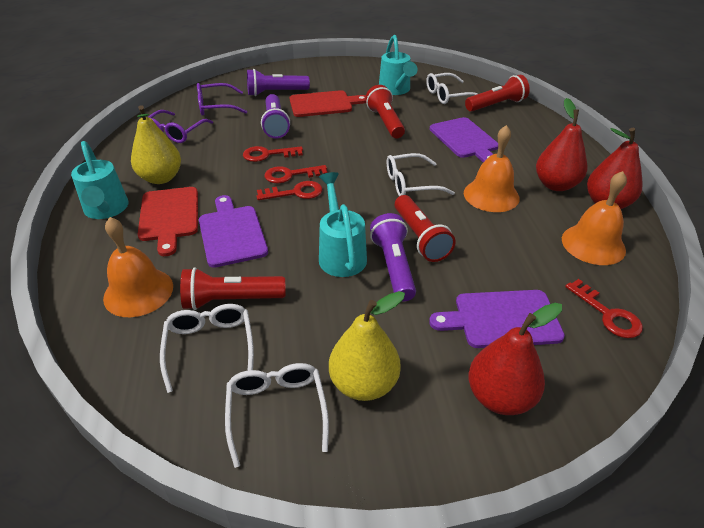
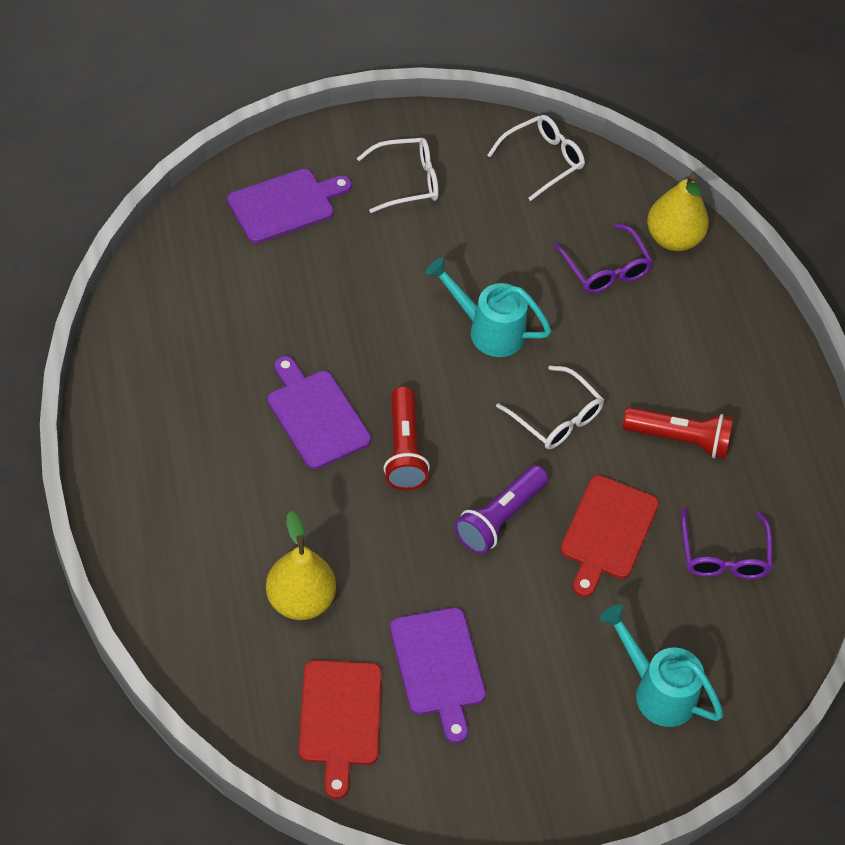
orange bell: [103,217,173,317] [464,125,520,212] [562,171,627,265] = 3 -> none = 0
purple flashlight: [247,69,310,96] [261,94,290,138] [370,213,416,301] = 3 -> [454,465,548,554] = 1
red flashlight: [180,267,285,310] [365,85,405,139] [395,195,456,262] [465,75,530,112] = 4 -> [384,387,430,490] [622,407,734,459] = 2
red key: [243,146,303,162] [257,181,322,200] [265,165,328,183] [565,279,643,338] = 4 -> none = 0
red pear: [468,303,562,415] [536,98,587,191] [587,128,643,209] = 3 -> none = 0
turquoise watering can: [71,141,129,219] [319,172,367,277] [379,35,417,95] = 3 -> [425,257,551,357] [600,604,723,727] = 2
white glasses: [160,304,254,393] [225,363,329,468] [387,153,455,196] [426,73,477,104] = 4 -> [357,138,439,213] [487,115,585,201] [496,365,604,449] = 3

